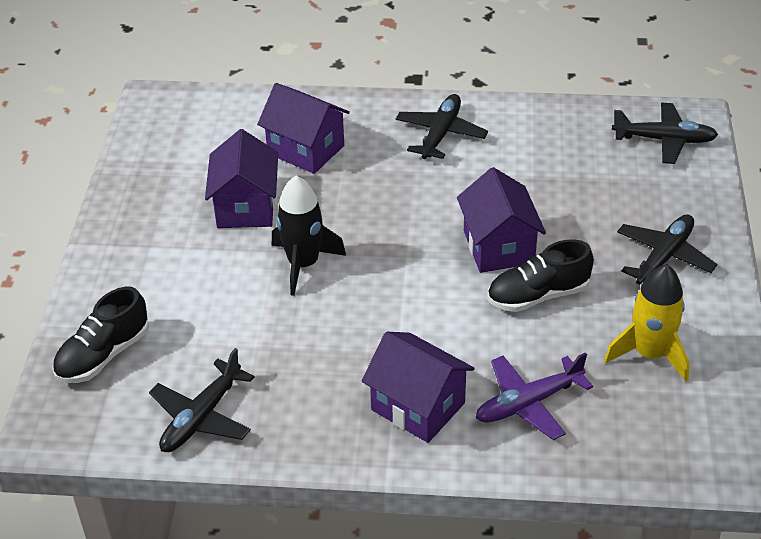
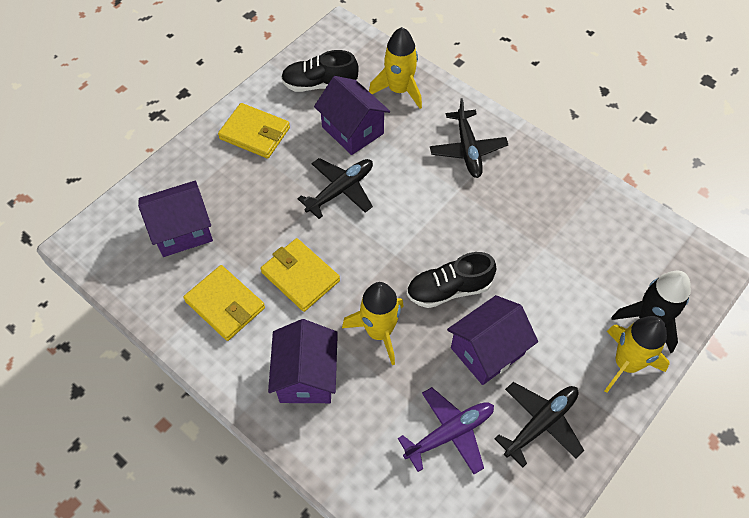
black plane: [149,348,254,452] [396,94,488,159] [612,103,718,164] [617,214,717,285] = 4 -> [297,158,373,219] [430,98,508,178] [494,382,584,468] = 3
yellow rocket: [604,264,690,381] = 1 -> [342,282,404,365] [369,27,422,109] [605,316,669,393] = 3
yellow wallet: none = 0 -> [183,265,265,341] [218,103,290,158] [261,238,340,312] = 3

